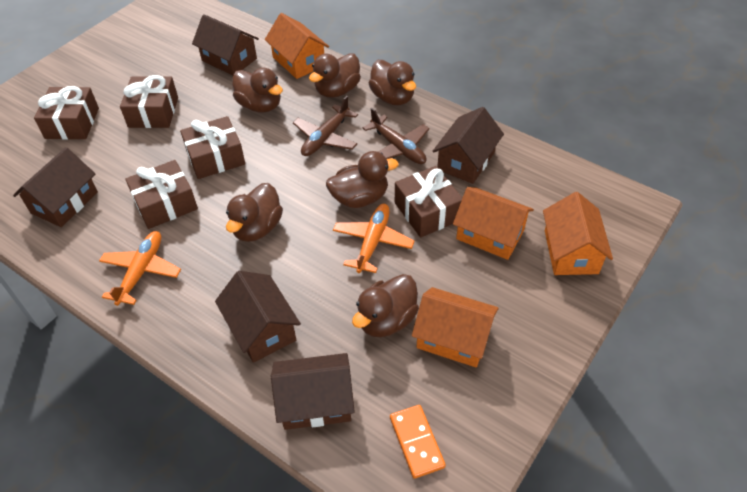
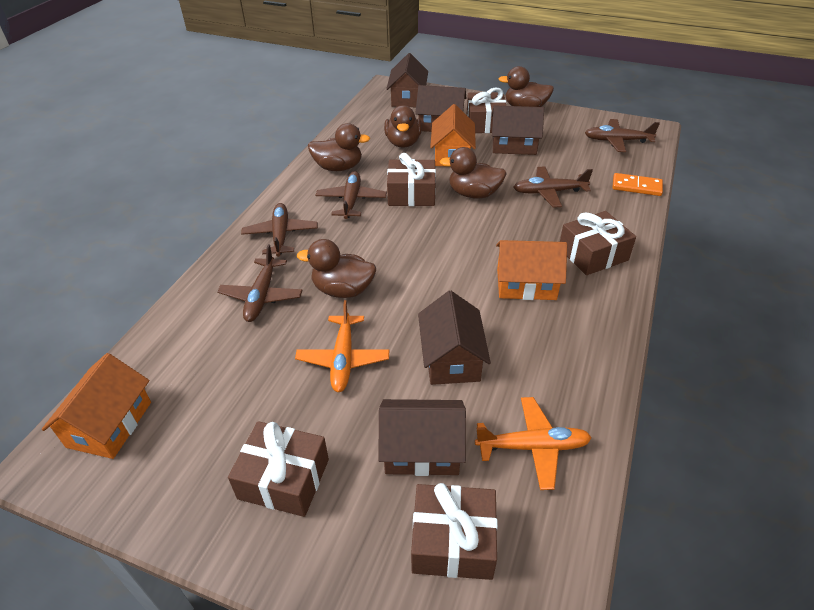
brown duck: [226,183,283,242] [232,68,283,113] [309,53,361,98] [326,151,399,208] [352,274,419,337] [369,60,416,105] = 6 -> [297,239,376,298] [308,123,370,171] [384,105,422,148] [439,147,507,199] [499,66,554,107] = 5
brown plane: [293,96,358,156] [362,108,430,164] = 2 -> [217,244,302,322] [241,203,318,257] [316,171,387,219] [514,166,593,208] [585,119,660,152] = 5
orange house: [265,13,329,79] [412,287,499,367] [453,187,534,260] [543,192,613,275] = 4 -> [42,353,151,459] [430,104,476,166] [496,240,567,300] = 3

